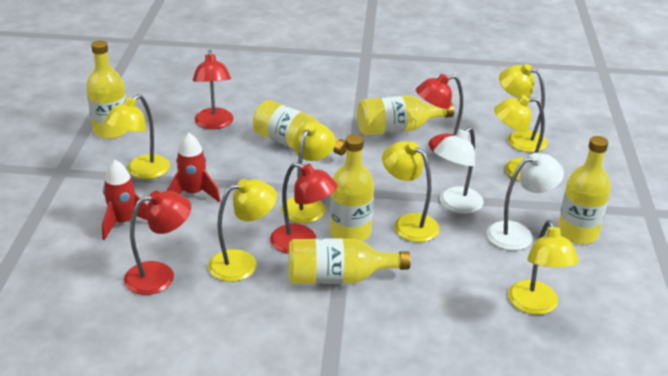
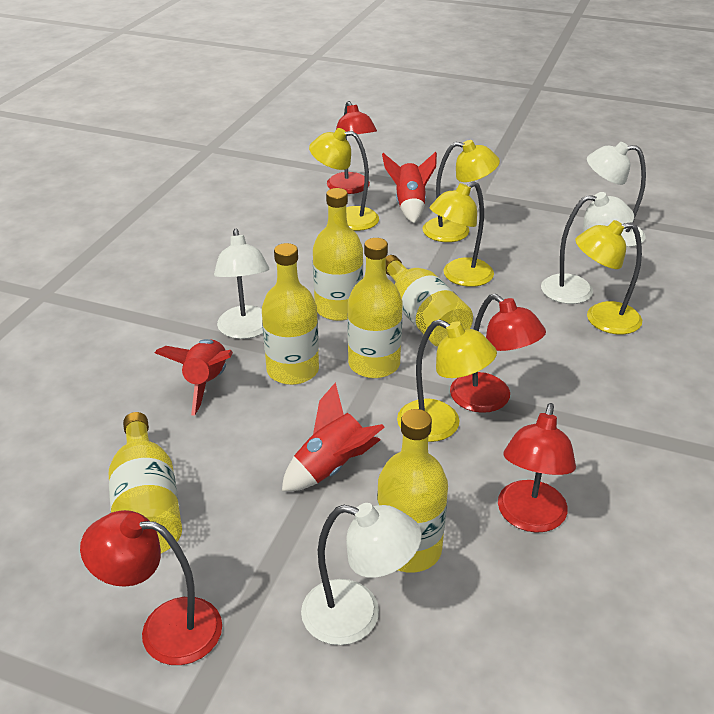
red rocket: [102,160,147,240] [167,133,221,202] = 2 -> [155,339,233,415] [282,382,385,491] [382,152,437,223] = 3
white lamp: [434,127,484,214] [487,153,564,250] = 2 -> [214,228,269,339] [301,503,422,645] [541,192,634,304] [587,142,646,247] = 4
yellow lamp: [104,94,170,179] [208,179,277,282] [281,122,335,223] [382,141,440,242] [494,95,545,181] [499,64,547,152] [508,220,579,315] = 7 -> [309,128,379,231] [397,319,497,442] [423,140,500,242] [430,181,494,287] [575,220,642,334] = 5

